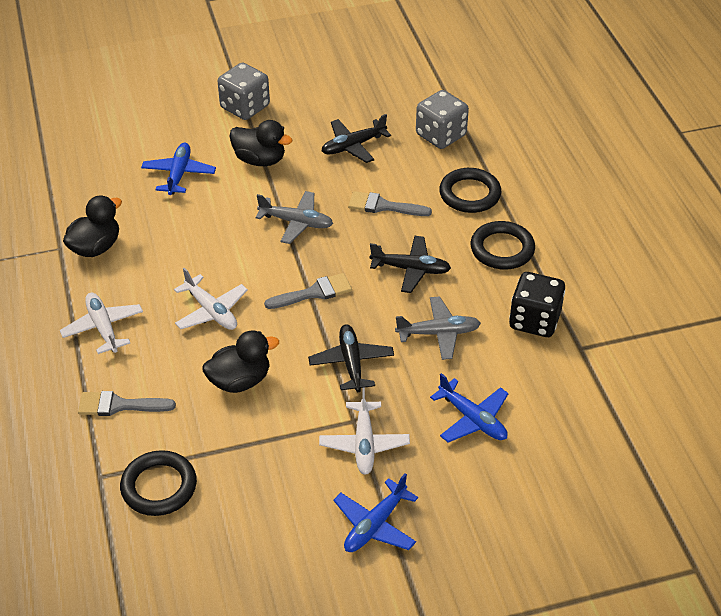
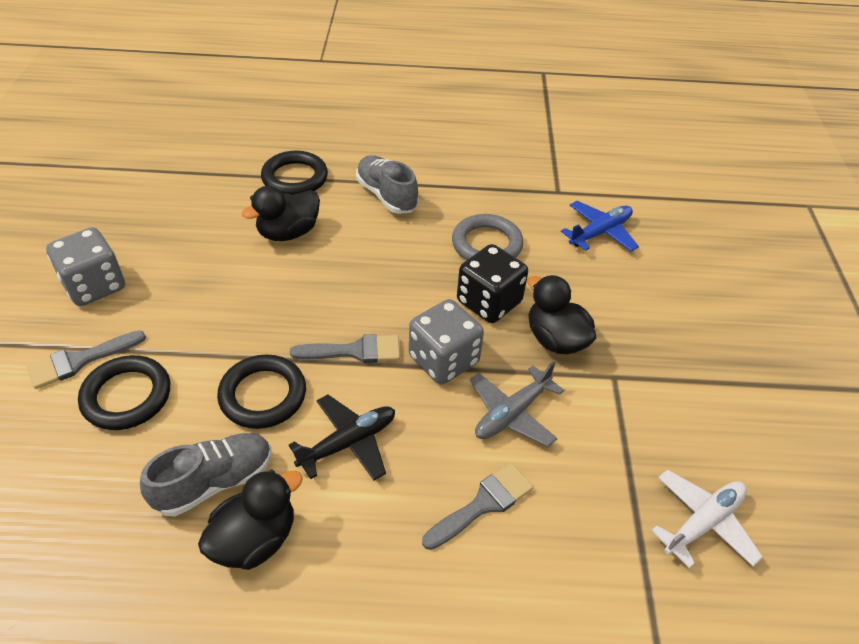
black plane: [308,324,394,392] [322,114,391,163] [370,236,451,293] = 3 -> [289,395,395,481] = 1
blue plane: [141,143,216,195] [334,473,418,552] [430,373,509,443] = 3 -> [561,201,639,252] = 1
grey plane: [256,191,333,244] [395,296,481,360] = 2 -> [470,361,564,447] = 1
grey ring: none = 0 -> [452,214,523,260] = 1
grey shoe: none = 0 -> [140,433,272,516] [356,155,418,214] = 2
white plane: [60,292,143,354] [174,268,248,330] [319,387,410,475] = 3 -> [651,470,763,568] = 1

